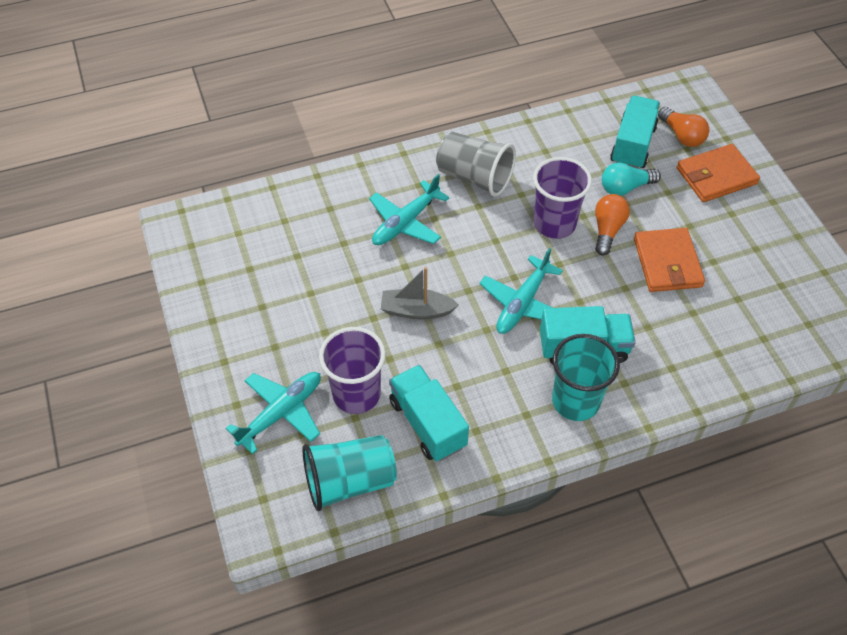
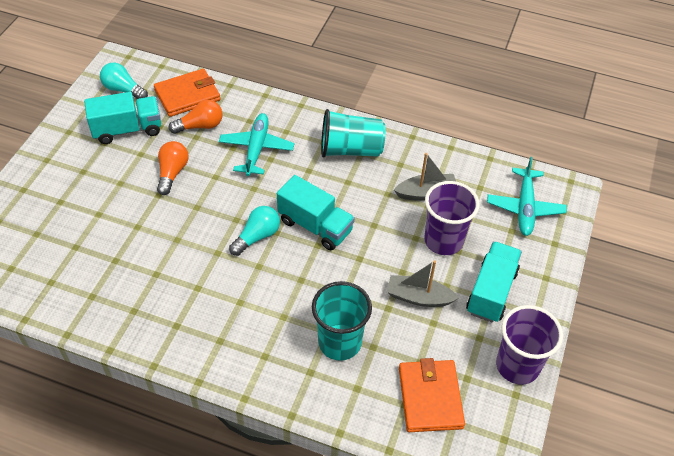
grey boat: [381,267,459,319] = 1 -> [387,260,459,307] [394,153,456,200] = 2
grey cup: [436,132,516,197] = 1 -> none = 0
turquoise light bulb: [602,162,661,196] = 1 -> [100,63,148,99] [229,206,280,256] = 2
turquoise plane: [226,372,321,454] [369,174,450,245] [479,248,563,334] = 3 -> [219,113,294,176] [487,157,567,236] = 2

